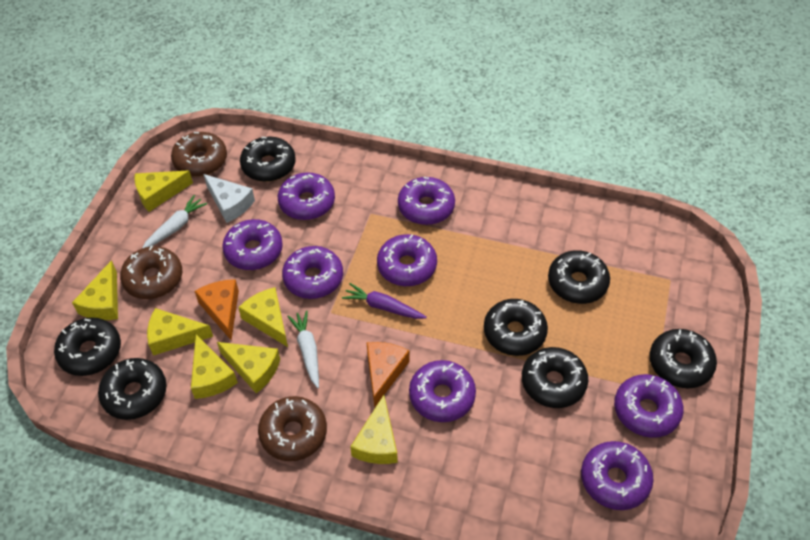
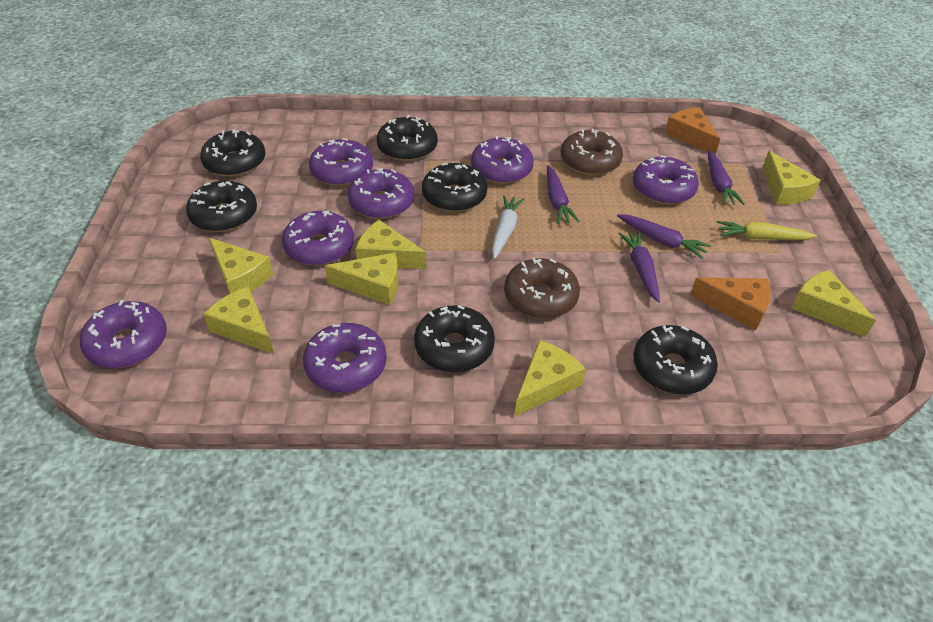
black donut: [54,317,121,376] [98,358,167,420] [240,137,295,182] [484,299,548,356] [522,347,588,408] [548,250,610,304] [650,329,717,388] = 7 -> [186,181,257,232] [200,129,266,177] [377,115,438,161] [414,305,495,372] [422,163,487,212] [633,325,718,395] = 6
brown donut: [120,246,182,299] [171,132,227,177] [258,396,327,461] = 3 -> [504,258,580,319] [561,129,623,175] = 2
purple carrot: [342,283,427,319] = 1 -> [547,165,580,224] [617,214,711,259] [618,231,660,303] [707,150,745,205] = 4
purple donut: [222,219,283,270] [278,172,335,220] [282,246,343,299] [377,234,437,286] [398,177,455,225] [409,360,476,422] [581,441,654,510] [614,374,684,438] = 8 -> [80,300,167,368] [282,210,354,266] [303,323,387,393] [309,138,373,186] [348,168,414,219] [471,136,534,184] [633,155,699,205] = 7
white carrot: [143,195,207,248] [287,311,319,388] = 2 -> [492,195,524,259] = 1
white cheese: [203,174,255,223] = 1 -> none = 0
yellow carrot: none = 0 -> [717,221,817,240] = 1

